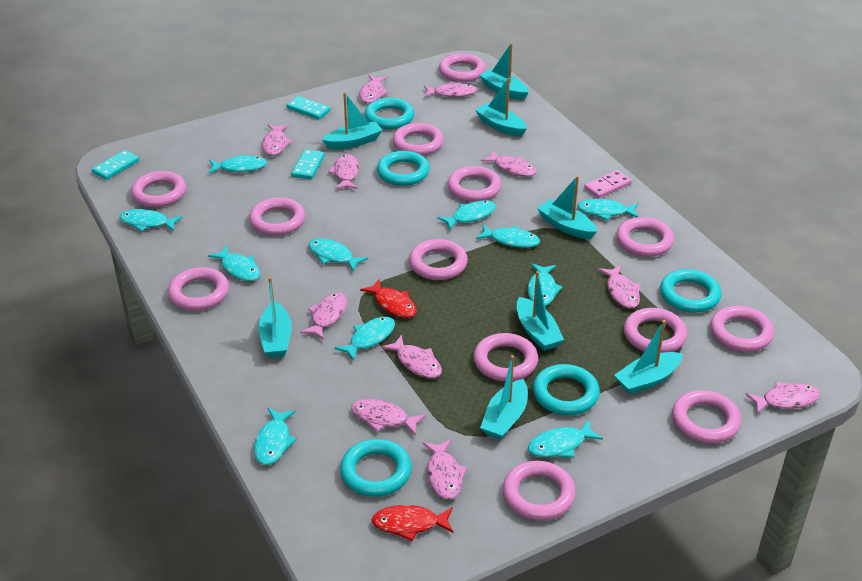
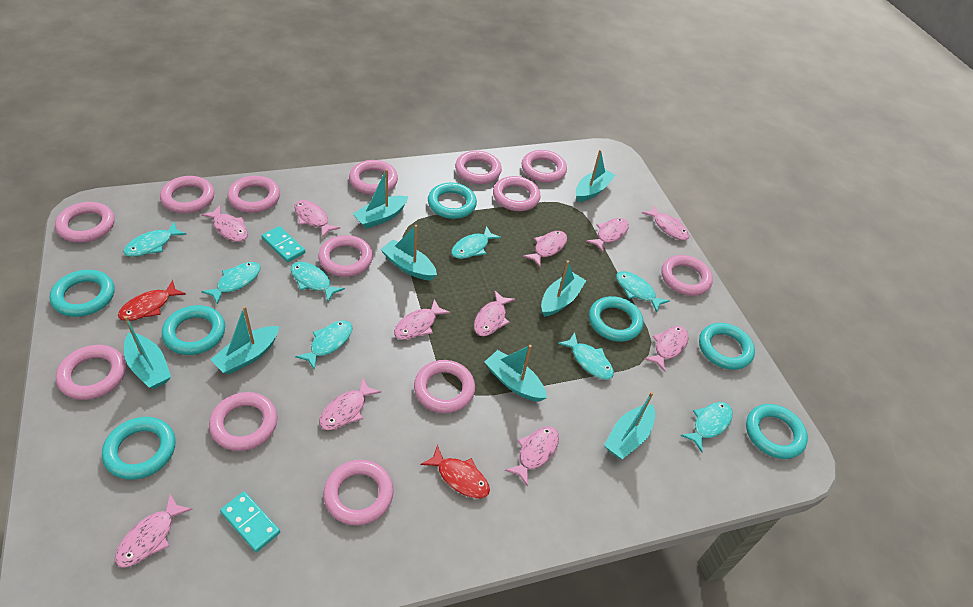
pink domino: [584,170,632,198] = 1 -> none = 0
turquoise domino: [92,150,139,180] [286,96,331,120] [291,149,325,179] = 3 -> [220,491,280,552] [262,226,305,262] = 2
turquoise fish: [119,209,182,232] [208,245,260,281] [209,154,267,173] [254,408,297,465] [309,238,368,271] [335,317,395,361] [437,200,496,230] [476,225,540,248] [528,263,563,306] [528,419,603,458] [577,199,638,221] = 11 -> [123,222,187,257] [201,262,261,304] [291,262,345,301] [295,320,352,370] [451,226,501,259] [558,332,614,380] [616,271,670,313] [681,402,733,452] = 8
turquoise ring: [340,439,412,497] [365,98,414,129] [377,151,430,186] [533,364,600,415] [660,269,722,313] = 5 -> [50,270,114,317] [102,417,176,480] [162,305,225,355] [428,182,477,219] [589,296,643,342] [699,323,755,370] [746,404,808,459] = 7

